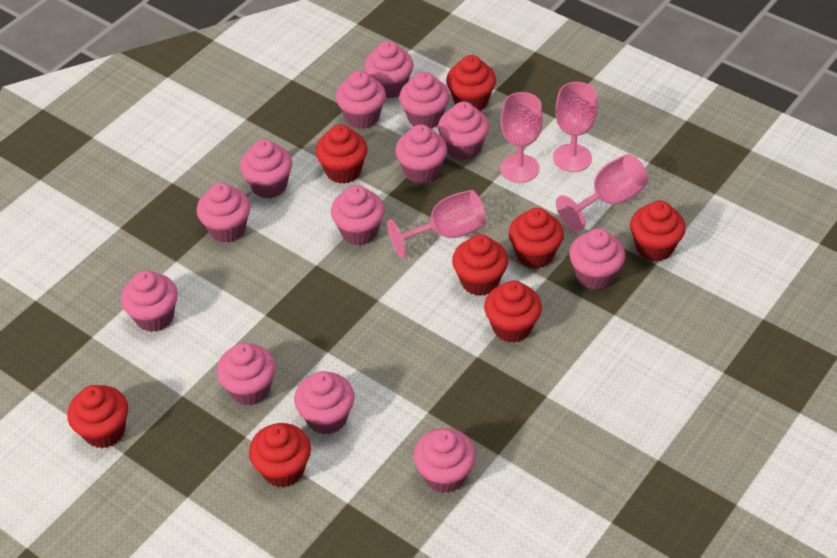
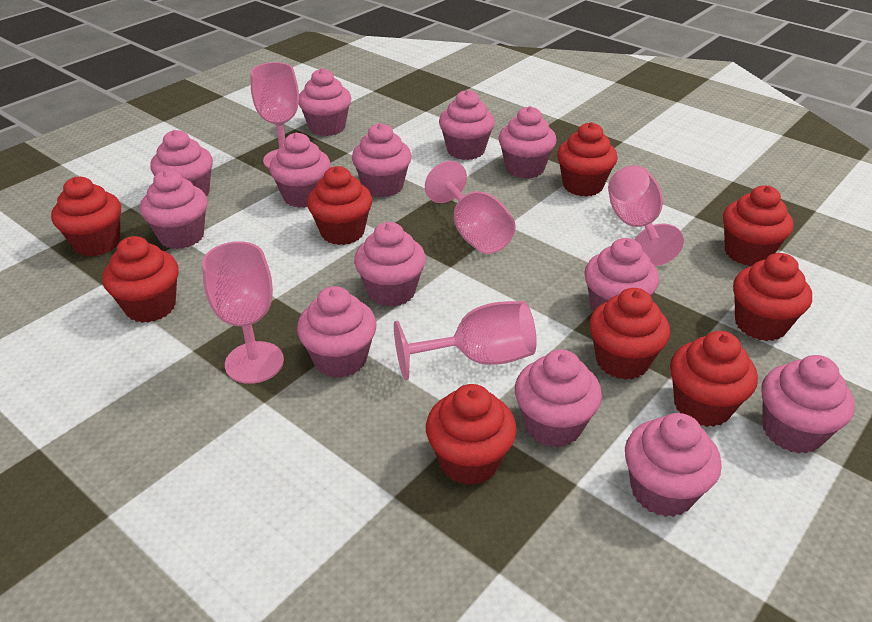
pink goblet: [387,190,486,259] [500,92,543,183] [553,82,598,172] [556,154,648,232] = 4 -> [202,241,284,384] [250,62,299,168] [394,301,537,380] [425,161,516,254] [608,165,684,266] = 5
red cupcake: [67,385,128,448] [249,423,311,488] [315,125,368,184] [446,55,496,111] [452,234,508,296] [484,280,542,343] [508,208,564,269] [630,201,686,262] = 8 -> [51,177,121,257] [102,236,179,323] [307,166,372,245] [426,384,517,485] [557,122,618,197] [589,288,670,380] [670,331,758,427] [723,185,793,266] [733,253,812,341] = 9

